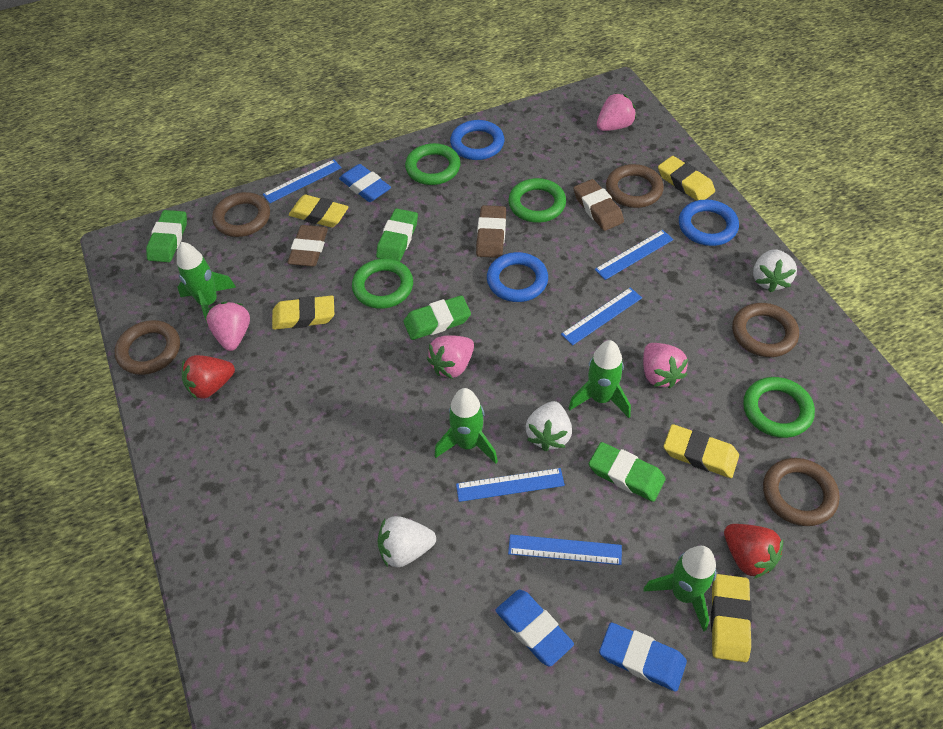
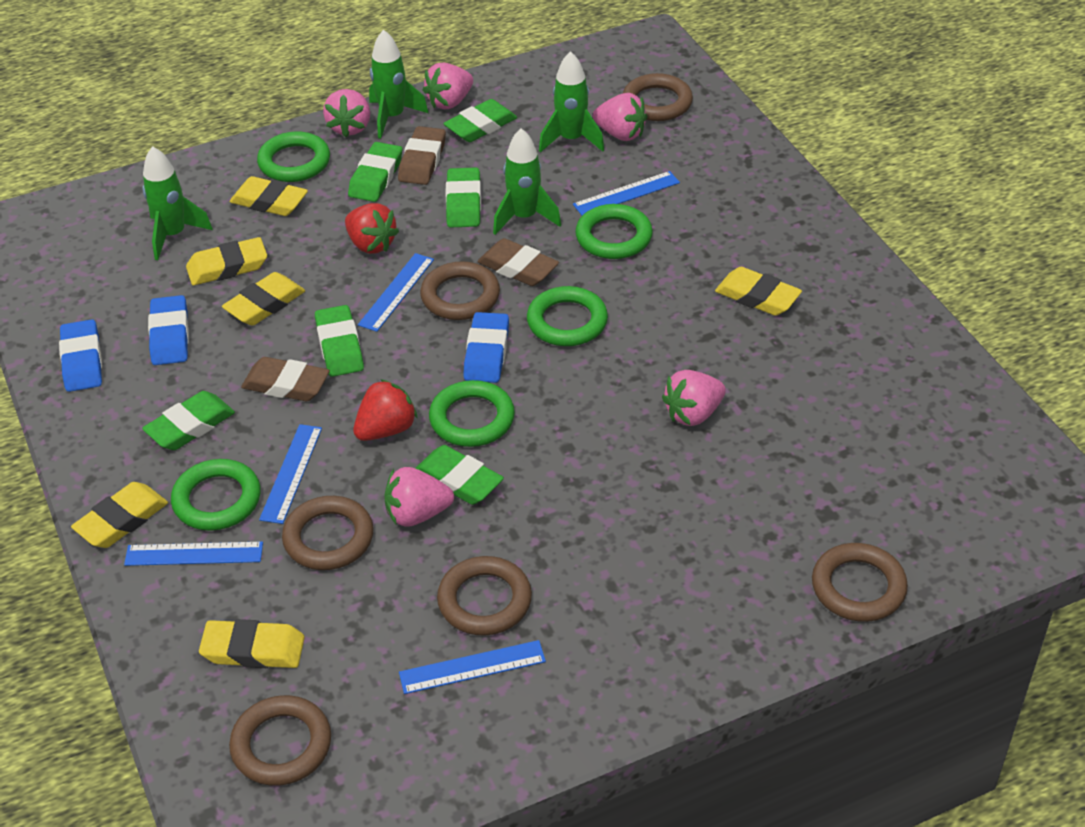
blue ring: [450,120,504,160] [487,252,548,302] [679,200,739,246] = 3 -> none = 0
brown ring: [114,320,180,375] [212,192,270,237] [606,164,664,208] [732,303,799,357] [763,458,840,526] = 5 -> [229,695,331,786] [282,496,374,570] [420,261,500,320] [437,556,532,635] [623,73,693,121] [812,543,908,622] = 6
green eraser: [146,210,187,262] [376,209,418,262] [403,295,471,340] [589,442,666,502] = 4 -> [142,391,235,450] [315,305,364,377] [348,142,402,202] [416,445,504,505] [443,99,517,142] [445,168,481,228] = 6
green ring: [352,259,413,309] [405,143,460,185] [508,178,566,223] [743,377,815,438] = 4 -> [171,459,261,531] [257,131,330,182] [429,380,515,447] [527,286,608,346] [575,204,653,259] = 5
pink strawberry: [206,302,250,351] [427,335,474,379] [597,93,636,131] [643,343,688,388] = 4 -> [323,89,370,138] [384,467,454,527] [423,63,473,109] [593,93,647,141] [662,370,726,426] = 5
white strawberry: [377,516,436,567] [525,401,572,451] [753,249,797,292] = 3 -> none = 0
yellow eraser: [272,295,334,330] [289,195,348,228] [658,156,715,201] [664,424,739,478] [711,574,752,662] = 5 -> [71,482,168,548] [186,237,267,285] [199,619,305,668] [222,272,305,326] [230,176,308,216] [715,267,802,316] = 6

